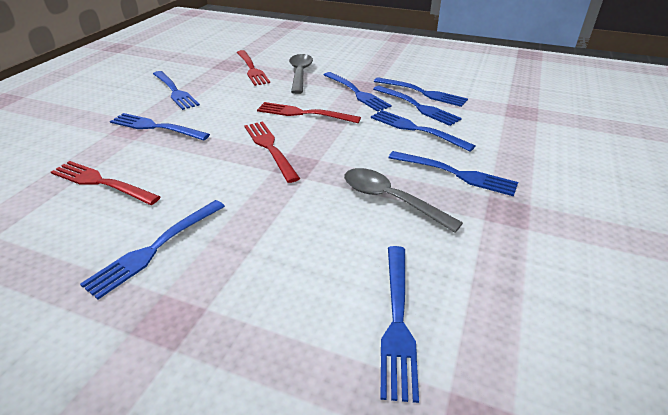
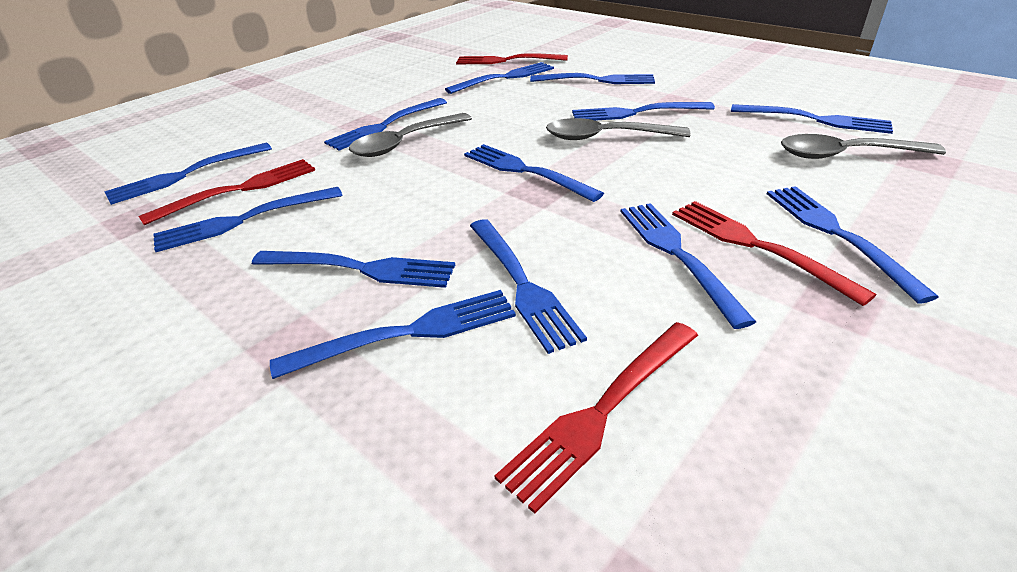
blue fork: [80,200,225,300] [110,113,210,141] [153,71,200,110] [324,72,392,112] [371,110,476,152] [373,86,462,126] [374,77,468,107] [380,246,419,403] [389,151,518,196] = 9 -> [104,143,272,205] [153,187,342,252] [252,251,455,288] [270,290,516,379] [324,98,447,151] [445,62,554,94] [464,144,604,202] [470,219,587,354] [530,73,655,84] [572,102,715,121] [621,203,756,329] [731,104,893,134] [767,186,939,304] = 13
grey spoon: [289,54,313,94] [344,168,463,233] = 2 -> [349,113,472,157] [546,118,691,140] [781,134,946,159] = 3

